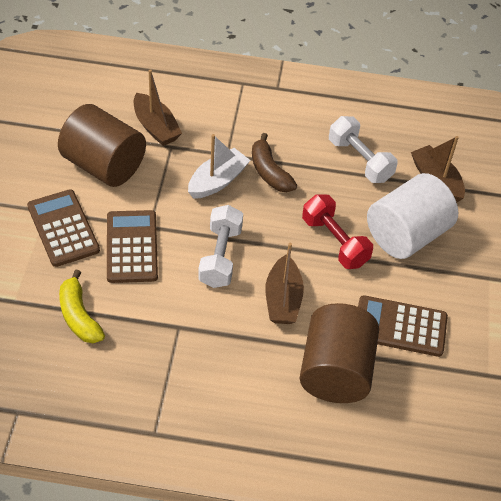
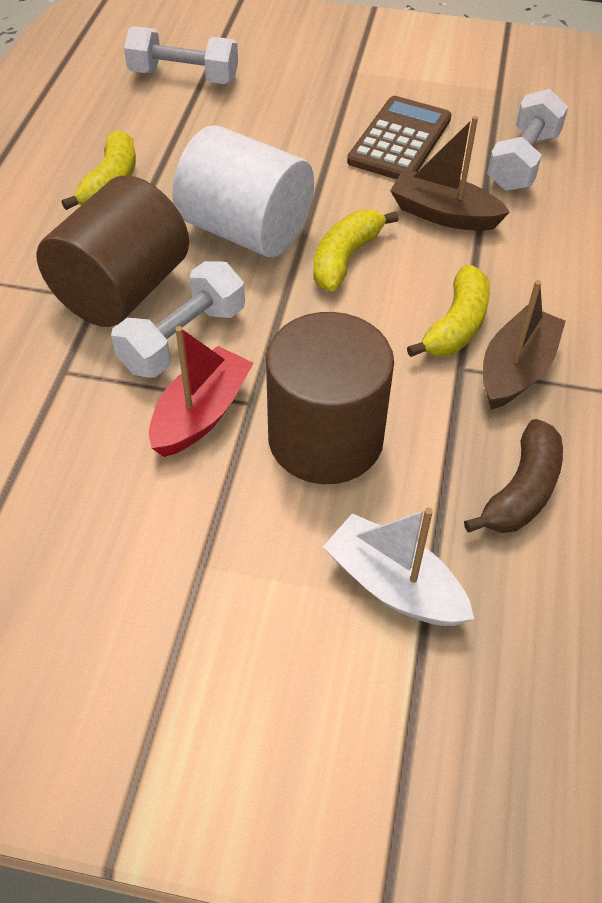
brown boat: [134,69,182,146] [265,243,304,324] [411,136,465,203] = 3 -> [390,116,510,231] [483,280,566,409] = 2
brown calculator: [27,189,100,267] [107,210,158,283] [358,295,448,357] = 3 -> [347,96,451,180] = 1
red boat: none = 0 -> [149,326,254,457] = 1
red dumbbell: [302,194,373,269] = 1 -> none = 0
white dumbbell: [198,205,243,288] [329,116,398,183] = 2 -> [111,261,245,378] [124,26,238,84] [487,89,568,191] = 3
yellow banana: [59,270,105,343] = 1 -> [62,130,136,210] [313,210,399,291] [407,265,490,357] = 3

